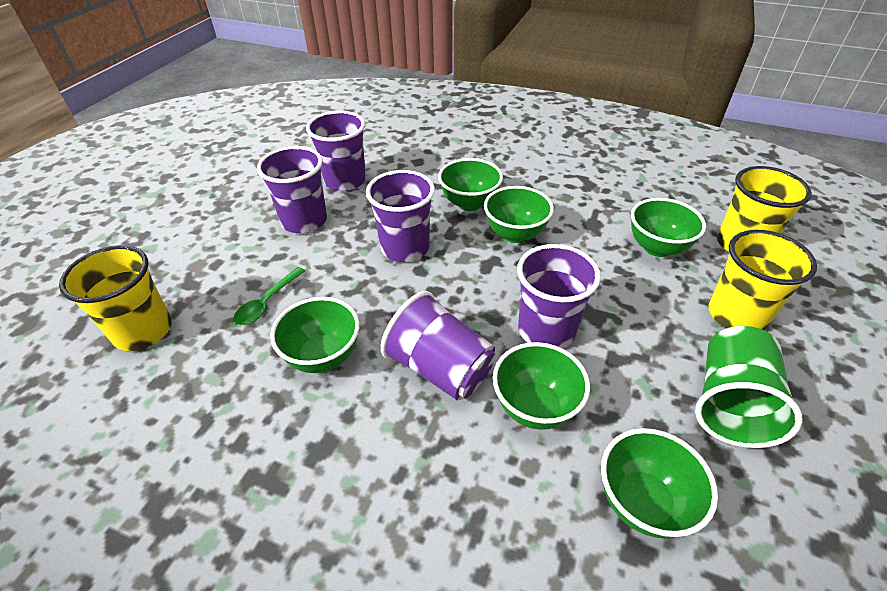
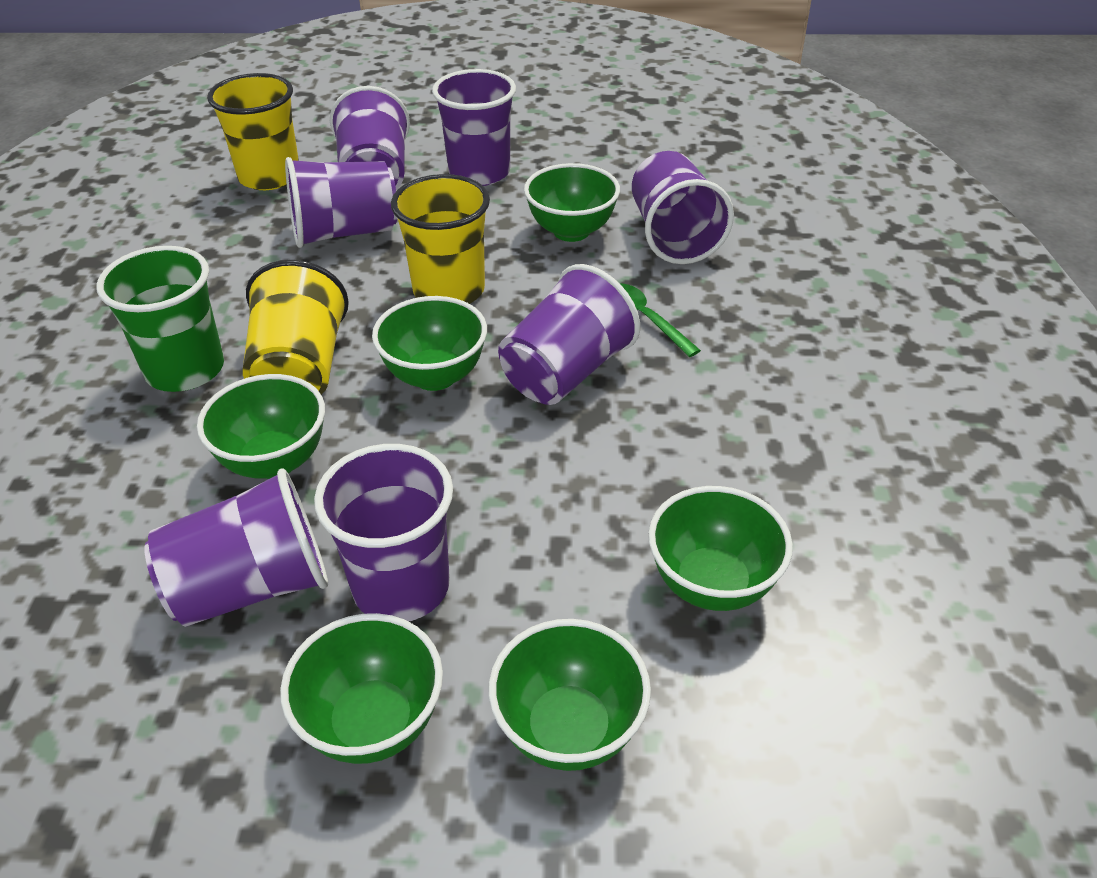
purple cup: [257,146,327,233] [306,111,366,191] [366,170,435,262] [381,291,495,400] [517,244,601,349] = 5 -> [144,468,328,627] [285,157,397,248] [314,444,453,622] [330,86,410,190] [432,69,516,186] [498,264,640,405] [632,151,734,264] = 7

